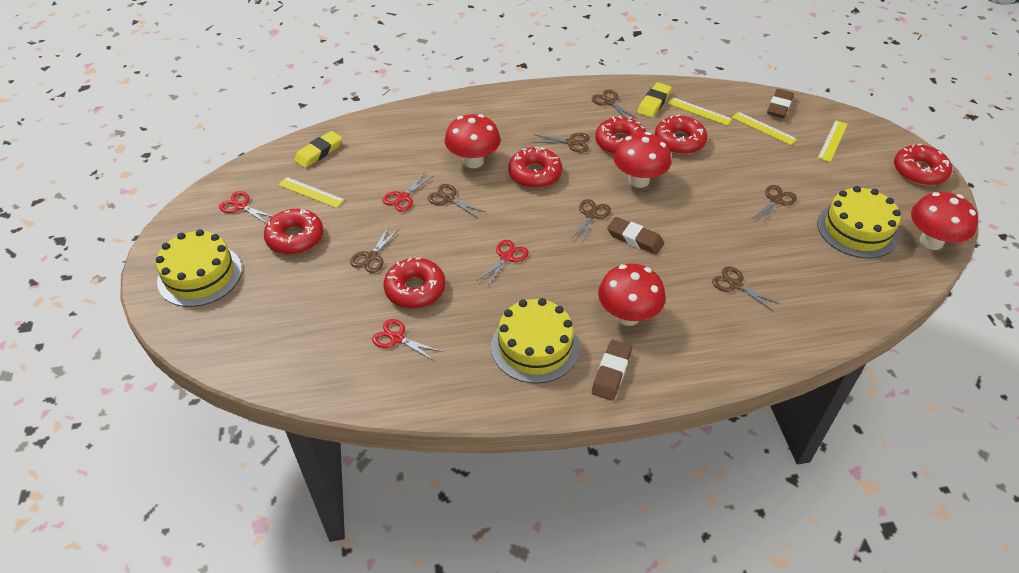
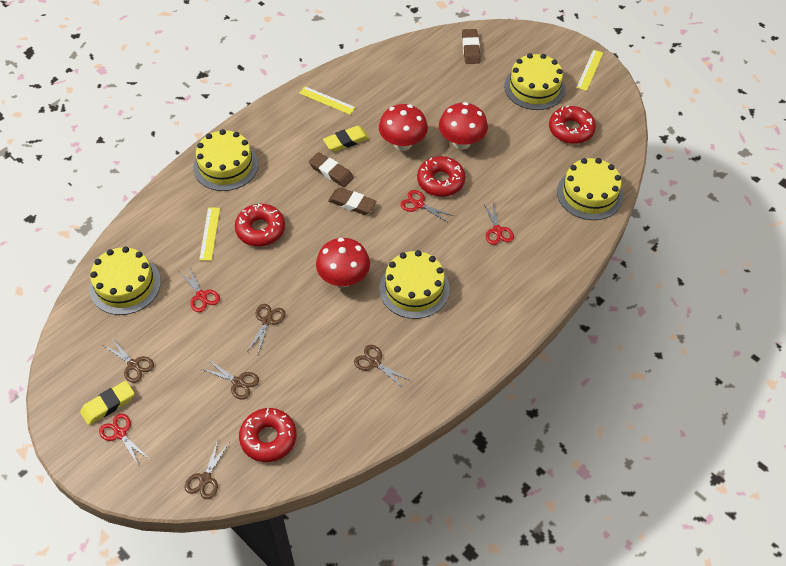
brown scissors: [350,226,399,273] [428,184,485,218] [532,133,590,152] [570,199,611,242] [592,90,638,119] [712,267,780,311] [752,185,797,225] = 7 -> [103,338,154,383] [185,440,229,499] [202,359,259,400] [248,304,285,354] [354,345,411,389] = 5
red donut: [264,209,324,255] [384,257,446,309] [508,147,562,188] [595,116,646,155] [655,115,707,155] [894,144,952,186] = 6 -> [235,204,285,246] [239,408,297,462] [417,156,465,197] [549,105,596,144] = 4
red mushroom: [445,114,501,168] [598,264,665,326] [614,132,671,188] [911,192,978,250] = 4 -> [316,238,370,287] [379,104,428,151] [439,102,488,149] = 3
yellow cake: [156,229,242,307] [491,298,579,384] [817,186,901,258] = 3 -> [90,246,161,315] [193,129,258,191] [379,250,450,319] [504,53,565,110] [557,158,623,220] = 5
yellow ruler: [278,177,344,208] [667,97,732,126] [732,112,797,145] [818,120,848,162] = 4 -> [199,207,220,261] [299,86,356,115] [576,50,603,91] = 3

